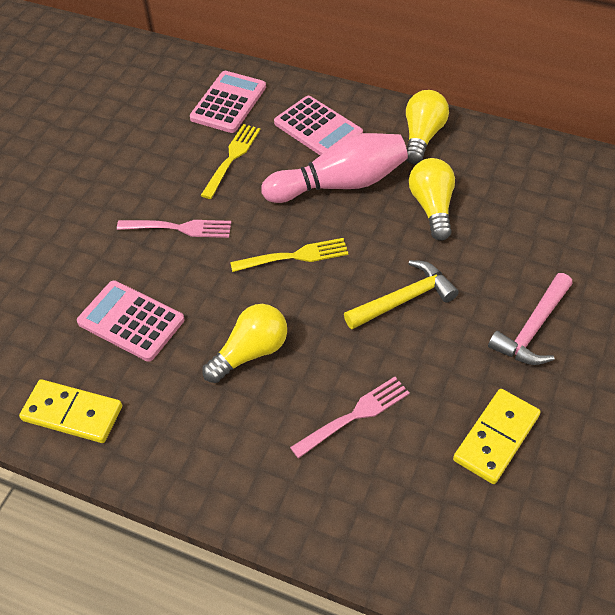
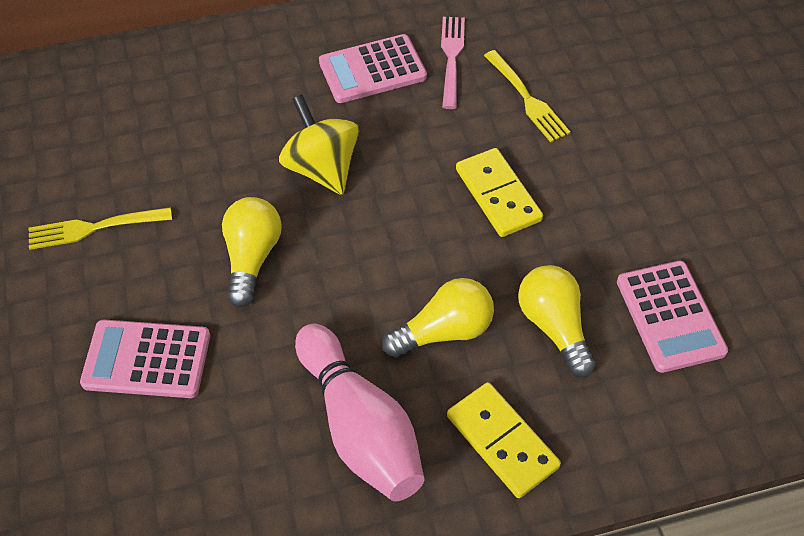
pink fork: [117,220,231,238] [290,377,410,459] = 2 -> [441,17,465,109] = 1
pink hammer: [488,273,573,365] = 1 -> none = 0
yellow hammer: [344,260,459,329] = 1 -> none = 0
yellow spinning top: none = 0 -> [279,95,359,195] = 1

